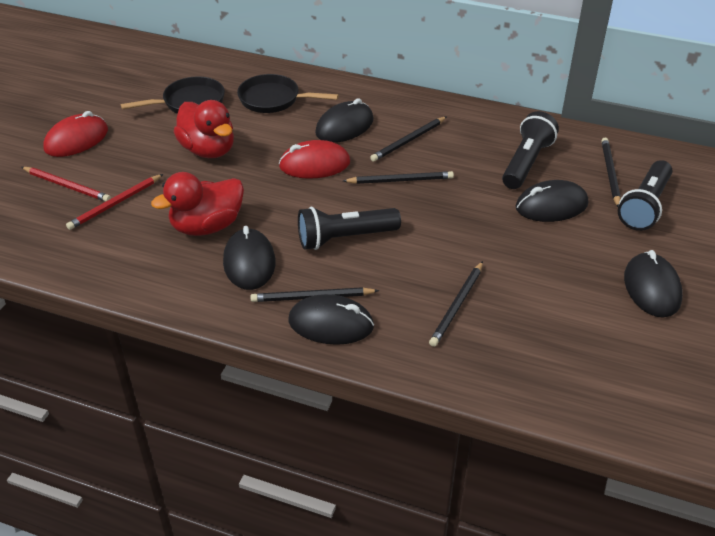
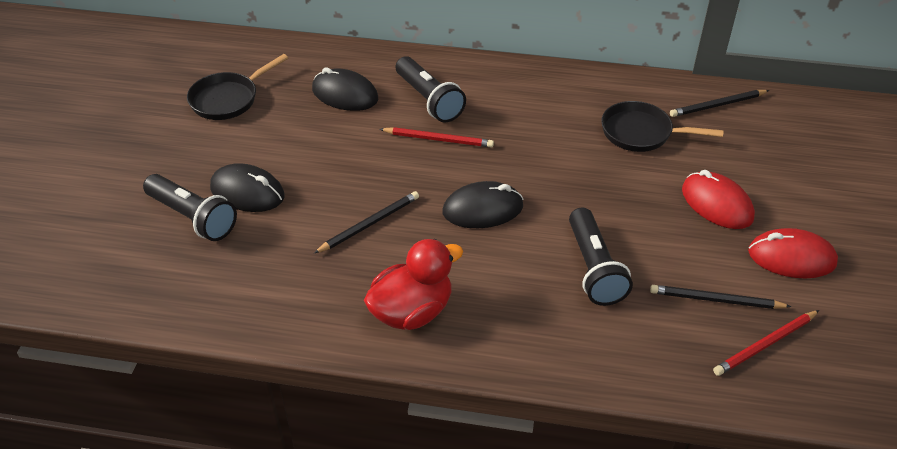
black mouse: [223,226,276,290] [288,294,374,345] [315,98,374,143] [516,180,588,222] [624,250,683,317] = 5 -> [210,163,285,212] [312,67,378,111] [443,181,523,228] = 3
black pencil: [250,287,379,302] [343,171,454,184] [370,116,447,162] [429,261,483,347] [601,138,621,207] = 5 -> [314,191,419,253] [650,285,792,309] [670,90,769,117] = 3
red duck: [151,172,244,236] [174,100,234,158] = 2 -> [364,239,463,330] = 1

